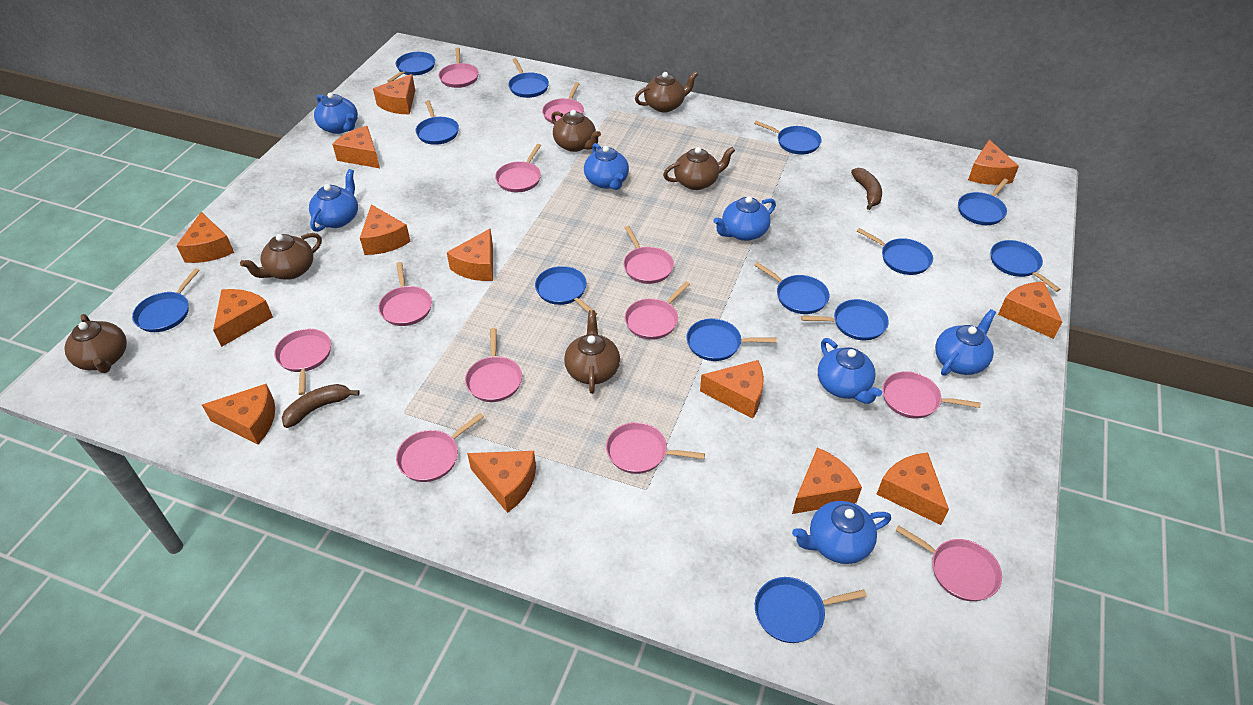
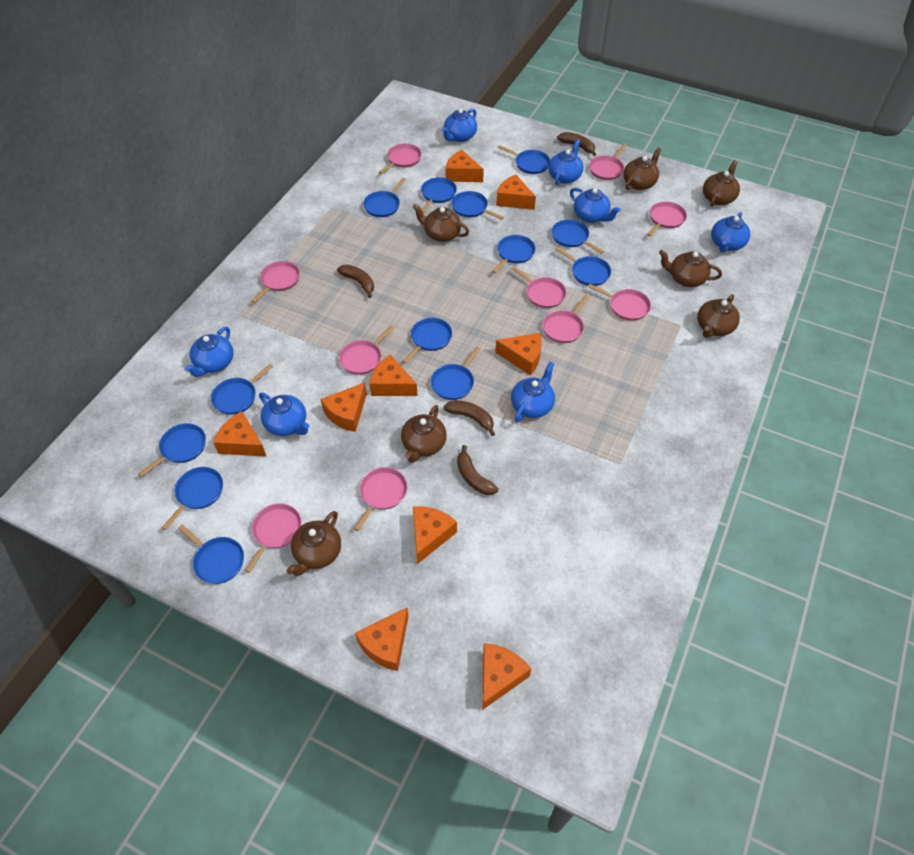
brown banana: [282,384,360,428] [851,168,882,210] = 2 -> [337,265,374,298] [444,400,495,436] [457,445,498,495] [557,132,596,156] = 4
brown teapot: [64,314,127,373] [240,233,322,279] [551,110,601,152] [564,310,620,394] [635,71,698,112] [663,147,735,190] = 6 -> [287,511,341,576] [401,405,447,463] [412,204,469,242] [623,147,661,190] [659,250,722,287] [697,294,740,338] [703,160,740,207] = 7
orange cheese: [176,212,234,263] [202,384,275,444] [213,289,273,347] [332,126,380,168] [360,204,411,255] [373,74,415,115] [447,229,493,281] [467,451,536,513] [700,360,764,419] [792,447,862,514] [877,452,949,525] [968,140,1019,185] [998,282,1062,339] = 13 -> [213,411,267,457] [321,382,367,432] [355,608,409,671] [369,355,418,396] [413,506,457,564] [445,150,484,182] [482,643,531,710] [495,333,542,375] [496,175,536,210] = 9
pink pan: [274,329,331,395] [378,262,432,326] [396,413,484,482] [439,48,479,88] [465,328,522,402] [495,144,541,192] [542,82,584,124] [606,422,705,474] [623,226,674,284] [625,281,690,340] [882,371,981,418] [895,525,1002,601] = 12 -> [245,503,302,573] [251,261,300,303] [339,326,394,375] [354,467,407,531] [379,143,422,174] [512,266,566,308] [543,295,589,343] [588,284,651,321] [589,143,627,180] [647,201,687,236] = 10

